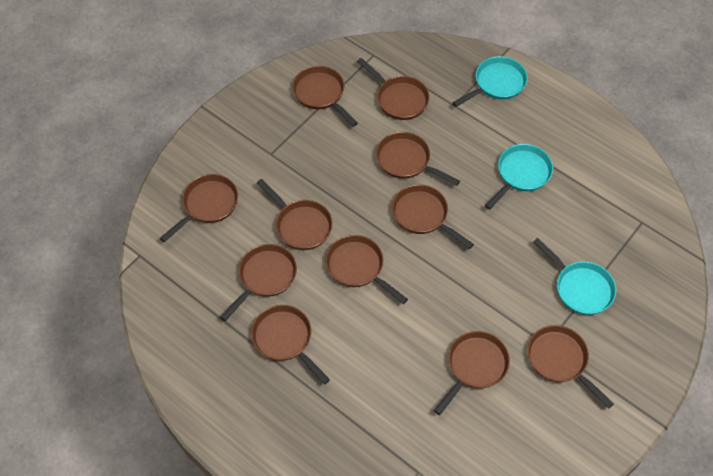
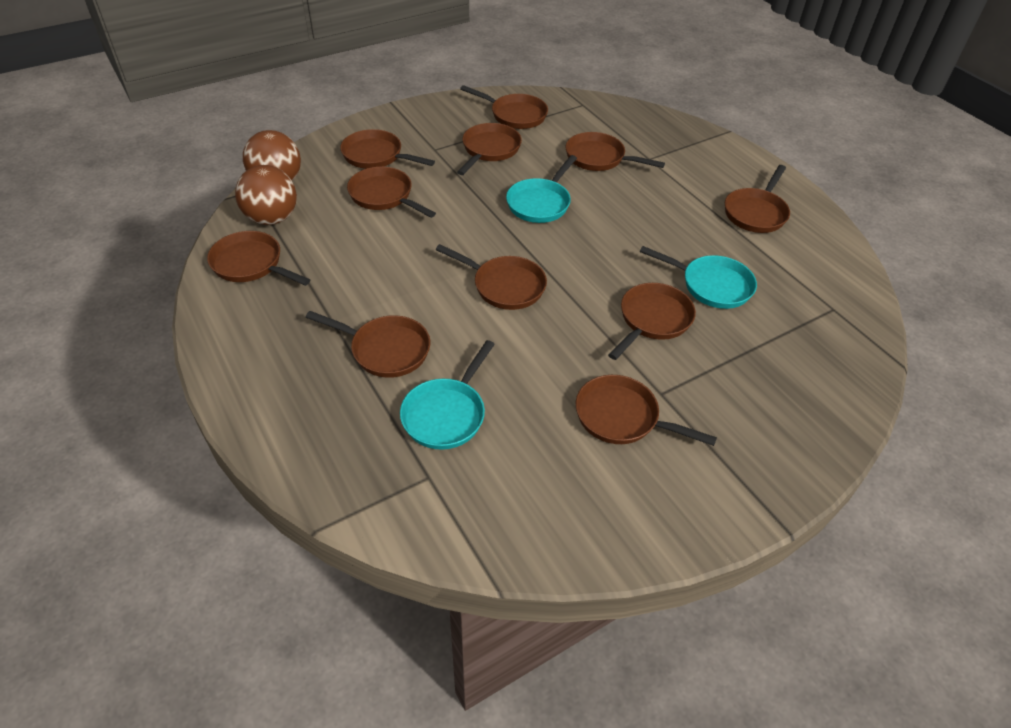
brown ball: none = 0 -> [235,165,297,225] [243,130,301,181] = 2

